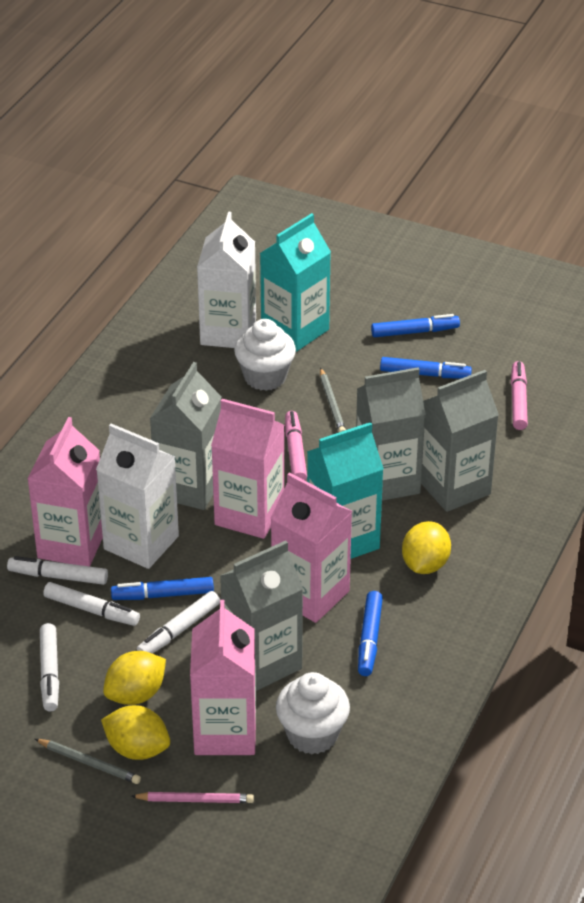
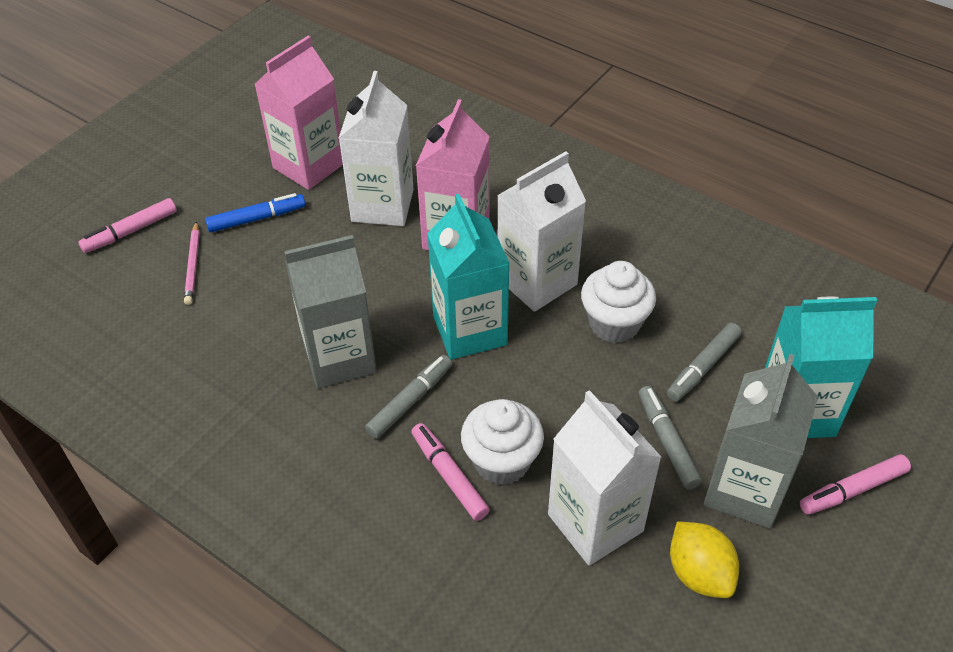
blue marker: [111,577,214,600] [358,591,383,676] [371,314,460,337] [380,357,472,379] = 4 -> [205,193,305,232] = 1
grey carton: [150,362,222,510] [220,541,303,691] [356,367,426,501] [421,370,499,512] = 4 -> [284,235,377,388] [704,354,818,528] = 2
grey marker: none = 0 -> [365,355,452,439] [639,386,702,490] [667,323,742,402] = 3
grey pencil: [35,739,141,784] [320,368,346,432] = 2 -> none = 0
pink carton: [27,417,103,567] [190,600,256,755] [211,399,284,539] [271,472,352,623] = 4 -> [255,36,343,190] [416,99,490,250] = 2
pink marker: [285,411,307,480] [511,361,528,430] = 2 -> [78,198,177,253] [411,423,490,521] [800,454,911,515] = 3
white carton: [96,424,179,569] [197,212,256,348] = 2 -> [338,71,414,226] [497,151,586,312] [548,390,662,566] = 3
white marker: [7,556,108,585] [40,623,59,711] [43,582,140,626] [137,591,220,654] = 4 -> none = 0
yellow lemon: [101,705,170,760] [103,651,166,705] [402,521,451,574] = 3 -> [670,522,739,598] = 1

